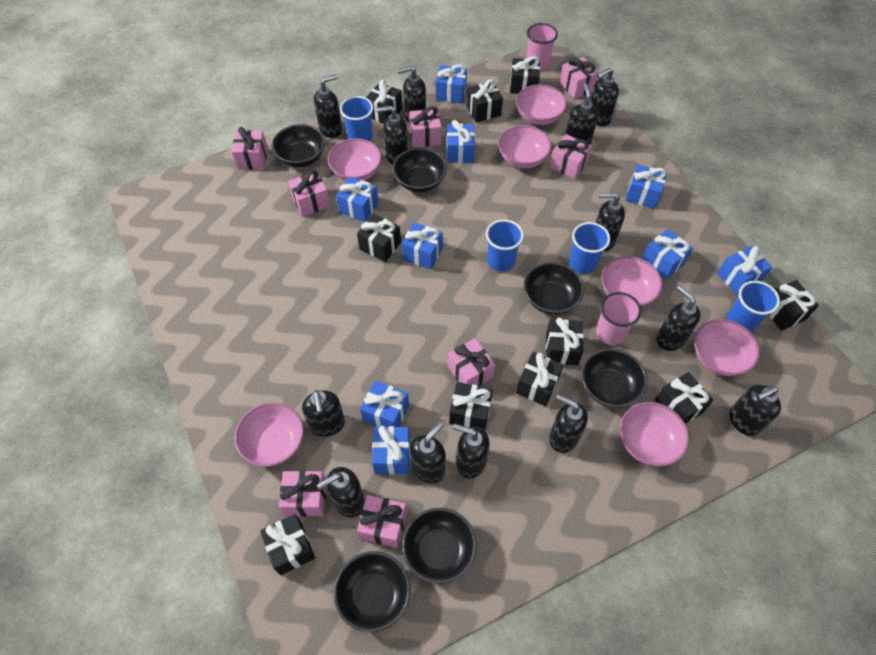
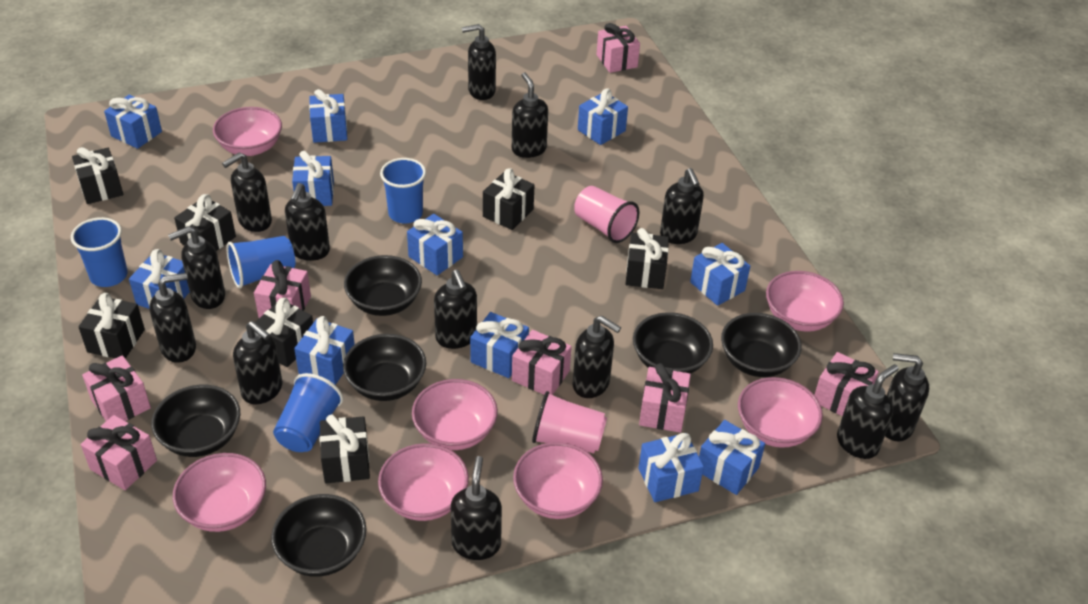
black gift: [260,514,315,575] [357,214,401,262] [366,80,402,124] [449,382,493,430] [467,79,503,122] [510,56,540,94] [516,352,563,406] [546,318,584,365] [655,372,713,424] [769,280,819,331] = 10 -> [72,147,123,204] [78,293,145,359] [174,194,236,251] [255,297,313,367] [320,415,370,483] [483,168,534,230] [625,228,669,289] = 7
blue gift: [336,176,379,222] [360,381,409,427] [372,426,410,474] [402,222,443,269] [436,64,467,104] [447,120,475,163] [625,164,667,209] [642,229,693,280] [717,246,772,295] = 9 -> [104,95,162,149] [129,249,190,309] [292,151,334,206] [294,316,355,385] [309,89,347,143] [407,214,463,275] [470,312,529,378] [578,88,628,145] [638,433,704,502] [690,243,750,306] [699,420,765,495] = 11
pink gift: [232,127,268,170] [279,471,326,517] [288,170,330,217] [357,495,407,548] [409,106,442,148] [448,338,495,386] [550,134,592,180] [560,57,599,99] = 8 -> [81,415,157,490] [82,355,151,421] [254,260,311,318] [512,330,572,395] [596,23,640,73] [639,363,691,433] [815,352,879,416] = 7

